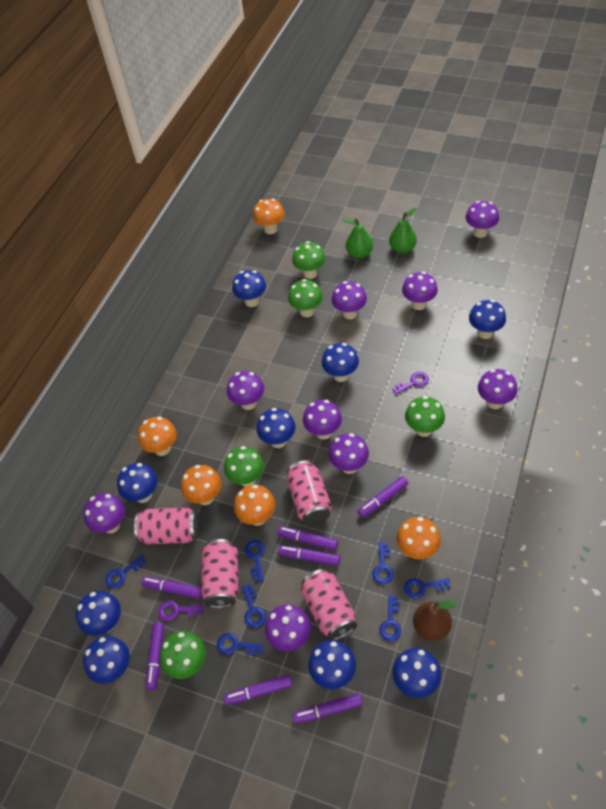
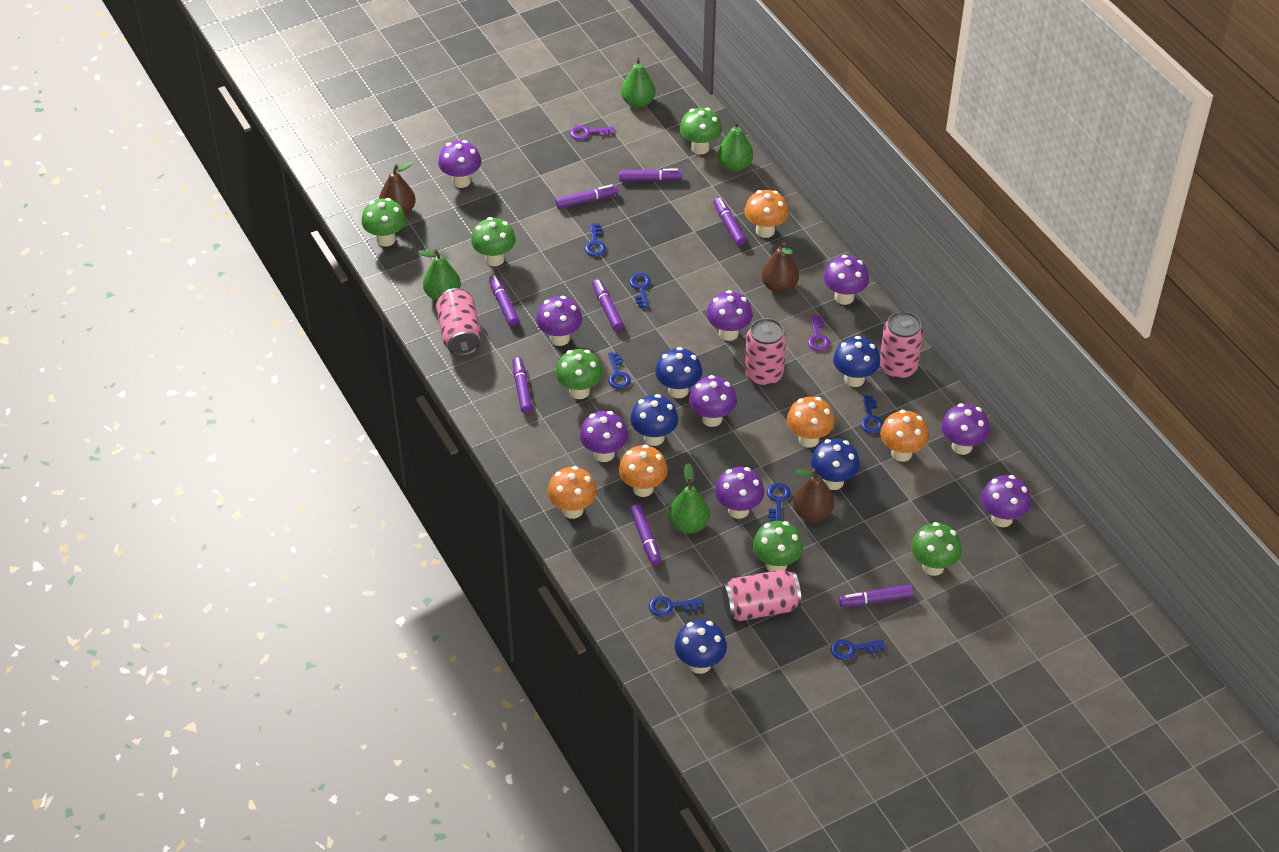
blue mushroom: [76,591,121,636] [83,636,130,684] [117,463,158,503] [232,270,266,307] [257,408,296,448] [308,640,356,689] [322,343,359,382] [393,648,441,698] [469,300,506,339] = 9 -> [630,394,678,446] [655,347,702,398] [674,620,727,674] [811,439,860,490] [833,336,880,387] = 5
brown pear: [413,600,457,641] = 1 -> [379,162,416,215] [761,242,799,293] [793,468,834,522] = 3
green mushroom: [160,631,206,679] [224,446,264,487] [288,279,323,317] [292,241,326,279] [405,396,445,437] = 5 -> [361,198,406,247] [471,217,516,266] [555,349,603,399] [680,108,722,155] [753,521,803,572] [911,522,962,576] = 6
green pear: [343,218,373,259] [389,208,417,254] = 2 -> [418,249,461,301] [621,58,656,108] [669,463,710,534] [718,121,753,172] = 4
purple marker: [141,577,202,599] [146,622,164,691] [224,675,292,705] [277,526,338,551] [278,545,340,566] [293,693,362,724] [358,476,408,518] = 7 -> [489,275,519,326] [512,357,533,413] [555,184,618,209] [592,279,624,331] [619,168,682,181] [630,504,662,566] [714,197,746,246] [839,585,913,607] = 8

